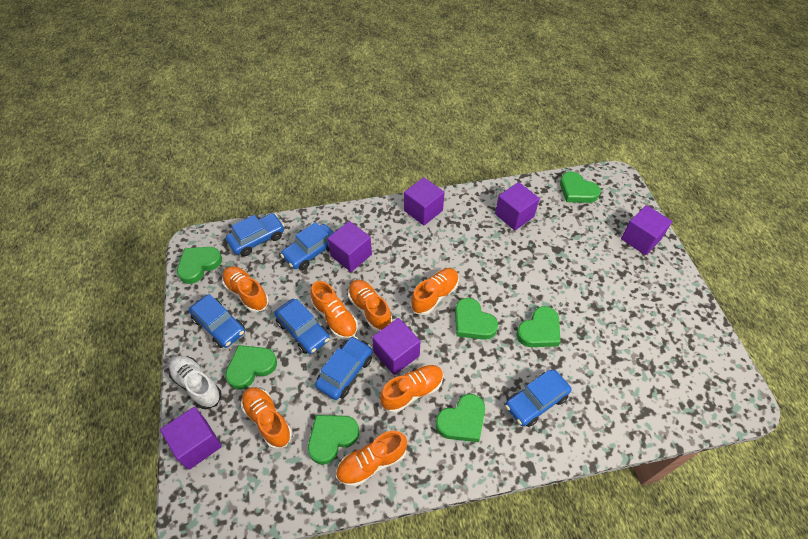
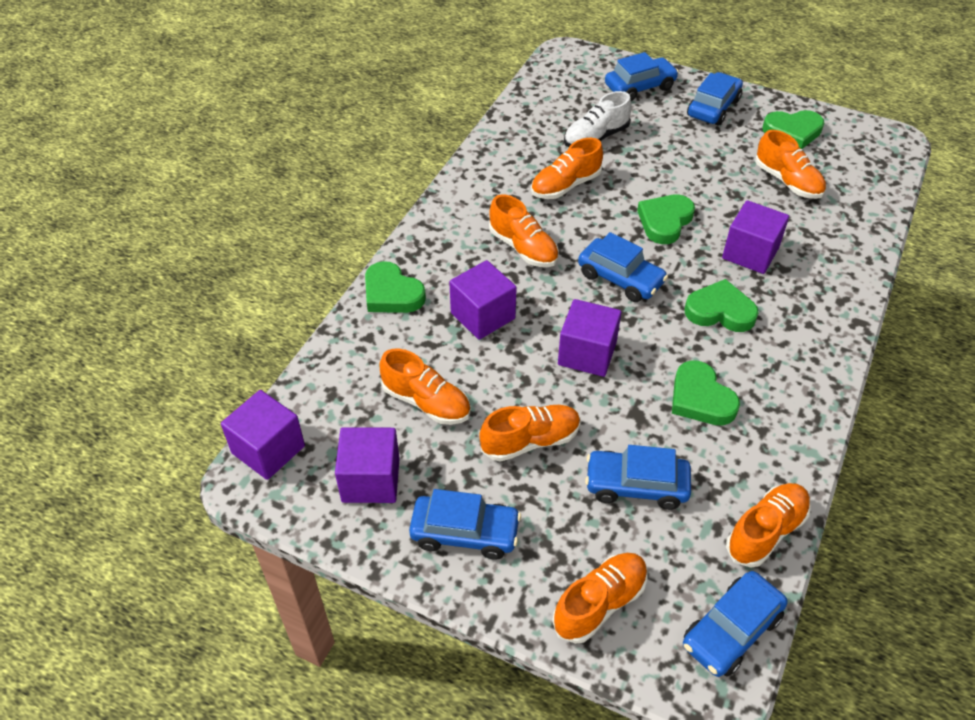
green heart: [177,247,222,284] [225,345,277,389] [308,415,359,465] [436,394,485,442] [455,298,498,340] [516,306,561,347] [560,172,601,203] = 7 -> [365,261,426,313] [637,194,695,244] [672,360,740,426] [684,279,759,332] [762,110,824,149] = 5
purple cube: [160,407,222,470] [328,221,372,272] [372,318,420,375] [404,177,445,225] [495,182,540,230] [621,205,672,255] = 6 -> [221,390,305,480] [335,427,400,503] [449,260,517,340] [558,299,621,377] [722,200,789,274] = 5

